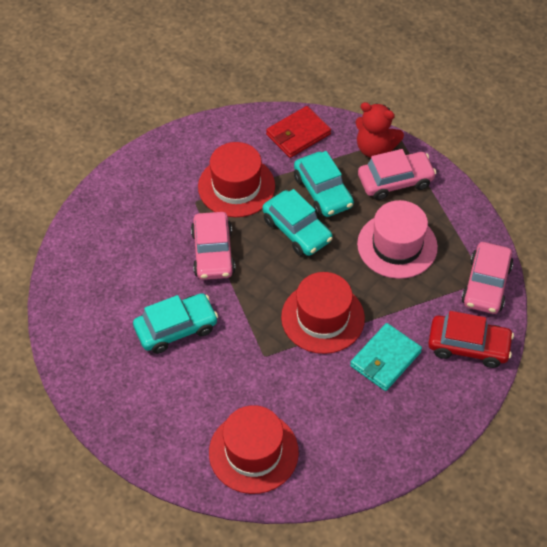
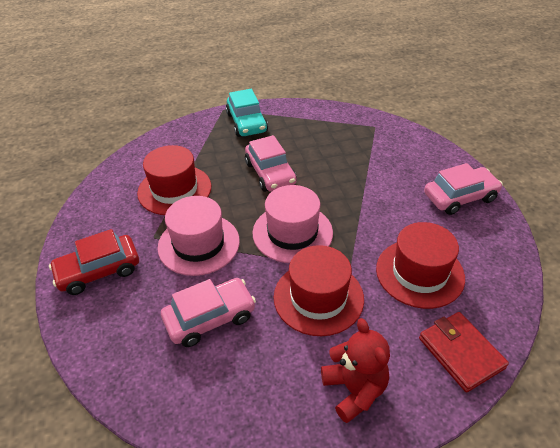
pink hat: [357,200,438,279] = 1 -> [158,196,240,276] [252,185,333,263] = 2
turquoise car: [133,293,218,354] [262,189,333,256] [294,151,354,217] = 3 -> [226,89,268,137] = 1
turquoise wallet: [350,323,422,391] = 1 -> none = 0

